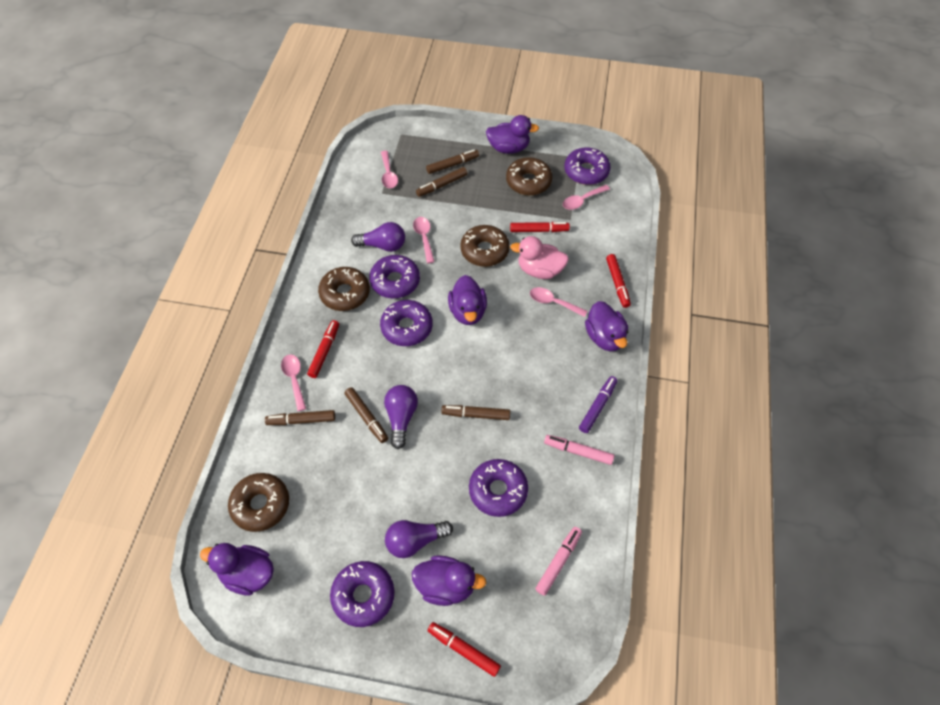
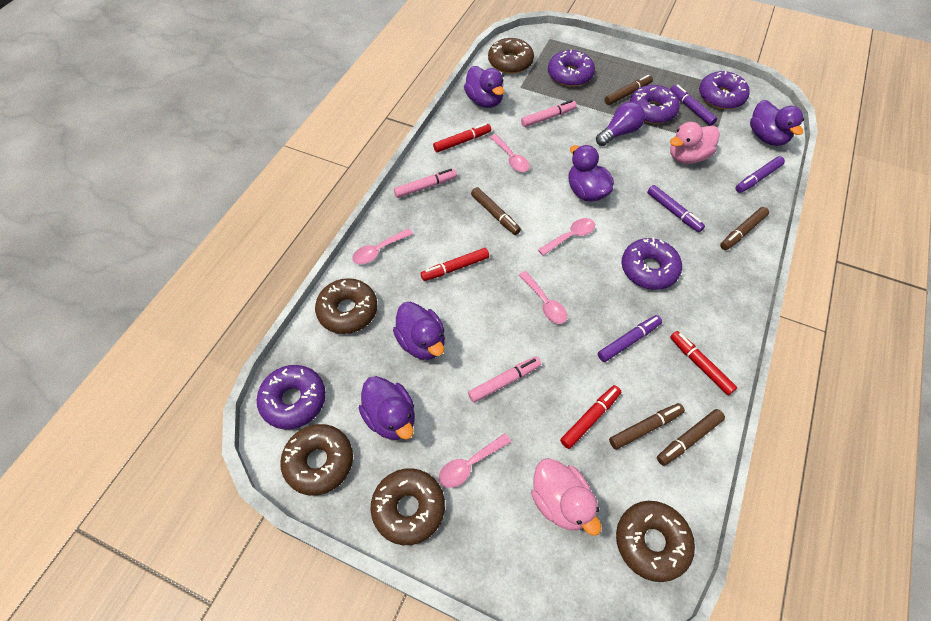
brown donut: [228,473,289,532] [318,267,370,311] [460,225,510,267] [506,157,552,195] = 4 -> [280,424,353,496] [315,278,377,334] [370,468,445,545] [488,38,534,74] [616,501,695,582] = 5
pink duck: [510,236,569,279] = 1 -> [531,458,601,536] [670,122,720,164] = 2
pink marker: [535,527,582,596] [544,435,614,465] = 2 -> [394,169,457,198] [468,357,541,403] [521,100,577,127] = 3
purple light bulb: [351,222,405,252] [384,385,418,449] [385,520,453,558] = 3 -> [596,102,645,146] = 1
purple marker: [579,376,617,433] = 1 -> [598,315,662,362] [647,185,705,232] [670,84,717,126] [736,156,785,193] = 4

